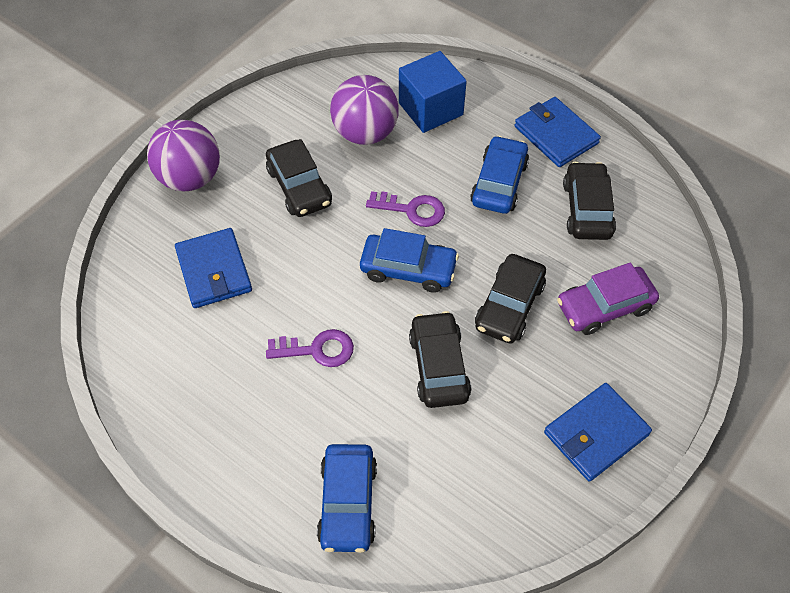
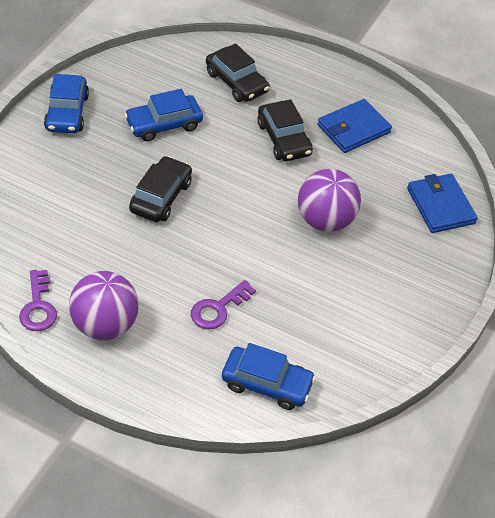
black car: [266,139,332,217] [409,311,471,408] [475,254,546,344] [563,162,616,240] = 4 -> [129,156,192,222] [206,43,270,102] [257,99,313,161] = 3
blue cube: [399,51,467,133] = 1 -> none = 0
blue wallet: [175,228,252,308] [515,97,601,167] [544,383,652,482] = 3 -> [318,99,392,153] [407,174,478,233] = 2
purple car: [557,263,659,335] = 1 -> none = 0

